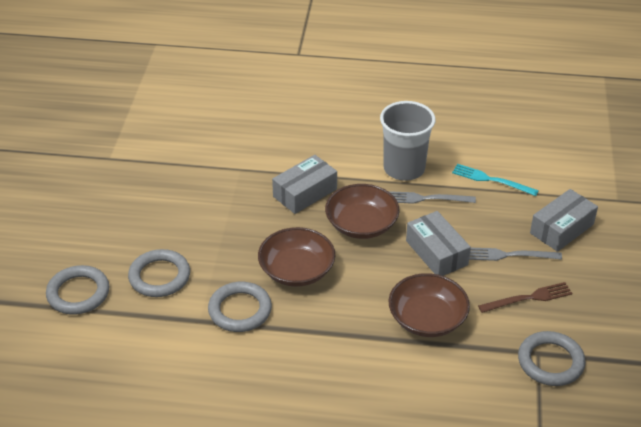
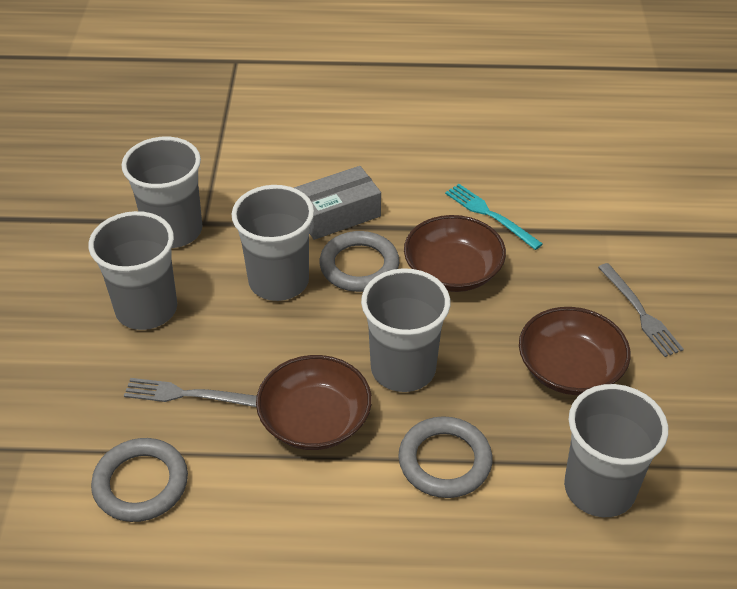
brown fork: [478,282,573,313] = 1 -> none = 0
grey box: [272,155,337,214] [406,211,471,276] [530,189,598,252] = 3 -> [294,166,381,240] = 1
grey cup: [380,101,436,181] = 1 -> [89,211,177,330] [122,137,202,248] [231,185,314,301] [361,268,450,392] [564,384,668,517] = 5
grey ring: [46,265,109,315] [128,249,190,297] [208,282,272,332] [518,331,586,386] = 4 -> [91,438,188,522] [320,231,399,292] [398,416,492,498] = 3

